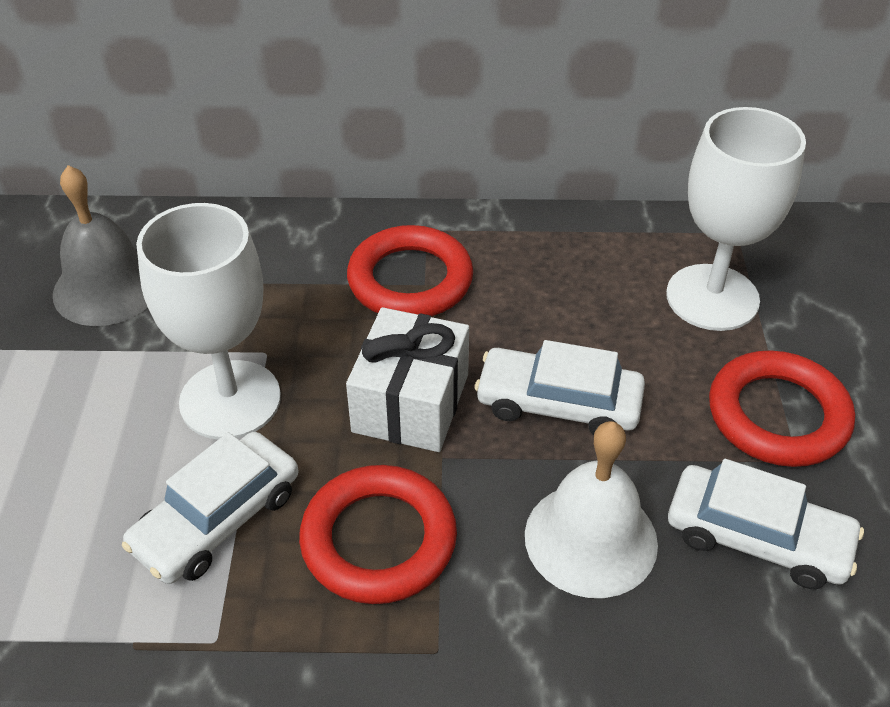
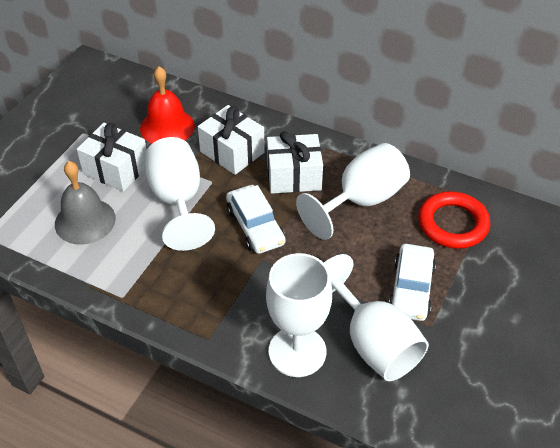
red bell: none = 0 -> [140,66,195,144] = 1
red ring: [299,465,457,604] [347,225,473,316] [709,350,855,467] = 3 -> [418,191,491,249] = 1
white bell: [525,421,658,598] = 1 -> none = 0
white car: [122,432,298,584] [475,340,645,435] [668,459,864,589] = 3 -> [226,185,285,254] [389,244,436,321] = 2
white gift: [346,307,469,452] = 1 -> [77,123,147,192] [198,105,265,175] [267,131,323,194] = 3
white goblet: [136,203,281,439] [666,107,806,331] = 2 -> [145,137,215,251] [266,253,332,377] [296,143,410,240] [324,254,429,381] = 4

